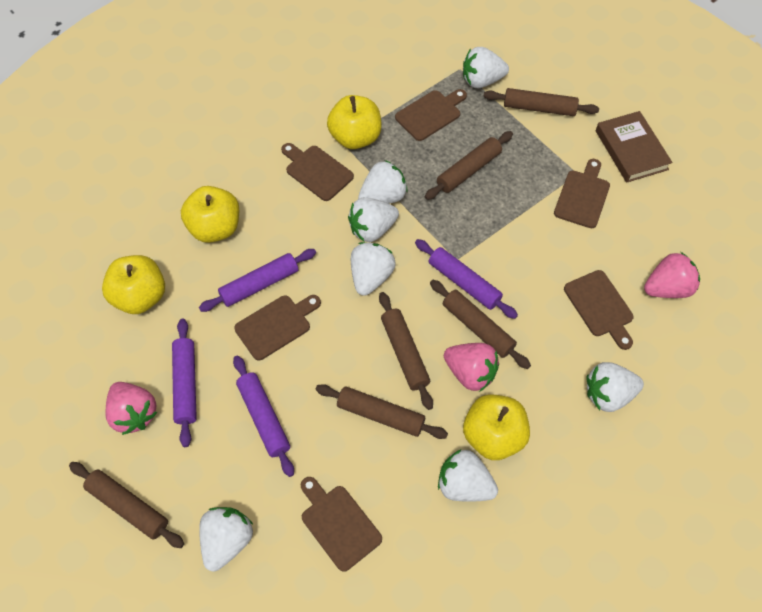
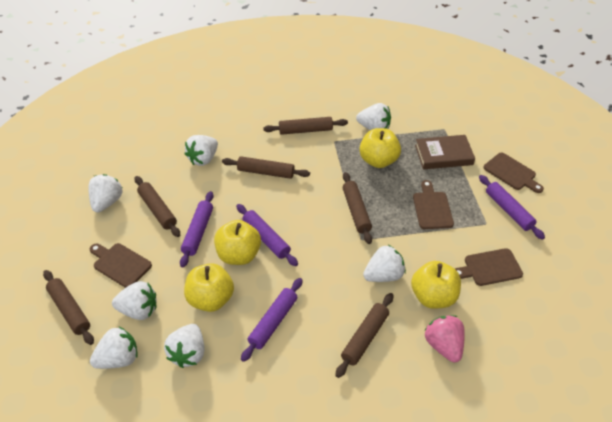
brown cutting board: [234,295,321,360] [281,143,354,201] [301,477,382,572] [395,89,467,141] [554,159,610,228] [564,270,634,350] = 6 -> [90,243,152,288] [413,180,454,229] [455,248,523,286] [484,153,544,193] = 4
pink strawberry: [105,382,157,435] [444,343,499,391] [644,252,700,298] = 3 -> [424,315,465,363] = 1

